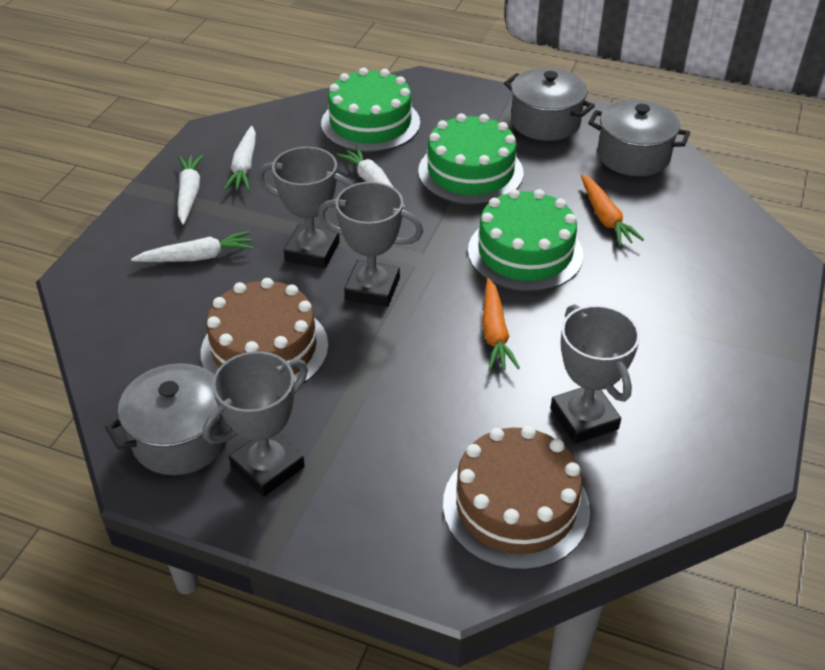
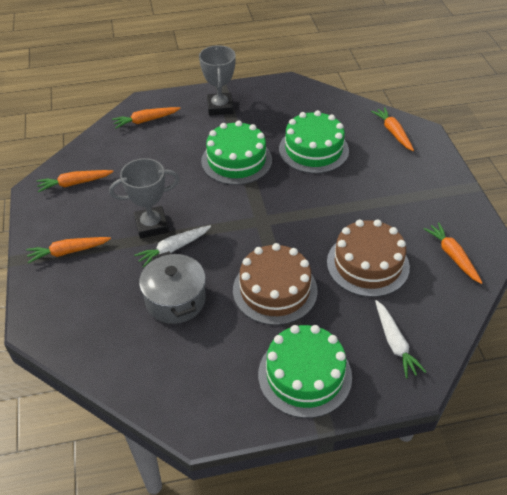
grey pot: [105,363,230,475] [504,68,595,141] [588,100,690,176] = 3 -> [139,251,206,324] = 1
grey trophy: [203,351,308,497] [258,147,353,269] [318,182,423,307] [550,304,640,444] = 4 -> [109,158,179,239] [199,45,236,116] = 2
orange carrot: [482,278,520,371] [581,174,644,246] = 2 -> [26,237,111,263] [37,170,114,192] [112,107,181,129] [371,107,414,151] [424,222,482,284] = 5
white carrot: [131,231,254,262] [178,154,204,225] [224,126,256,191] [336,146,405,208] = 4 -> [134,225,211,268] [375,300,426,378] = 2

